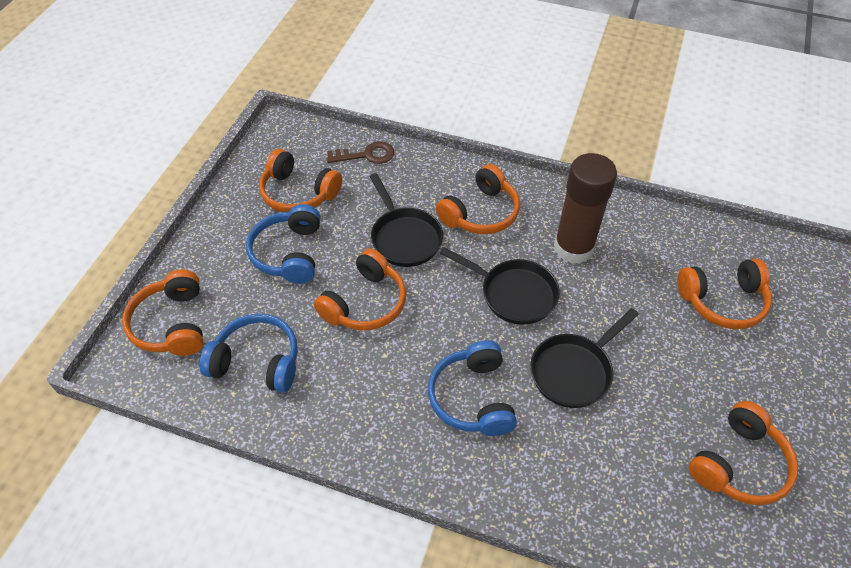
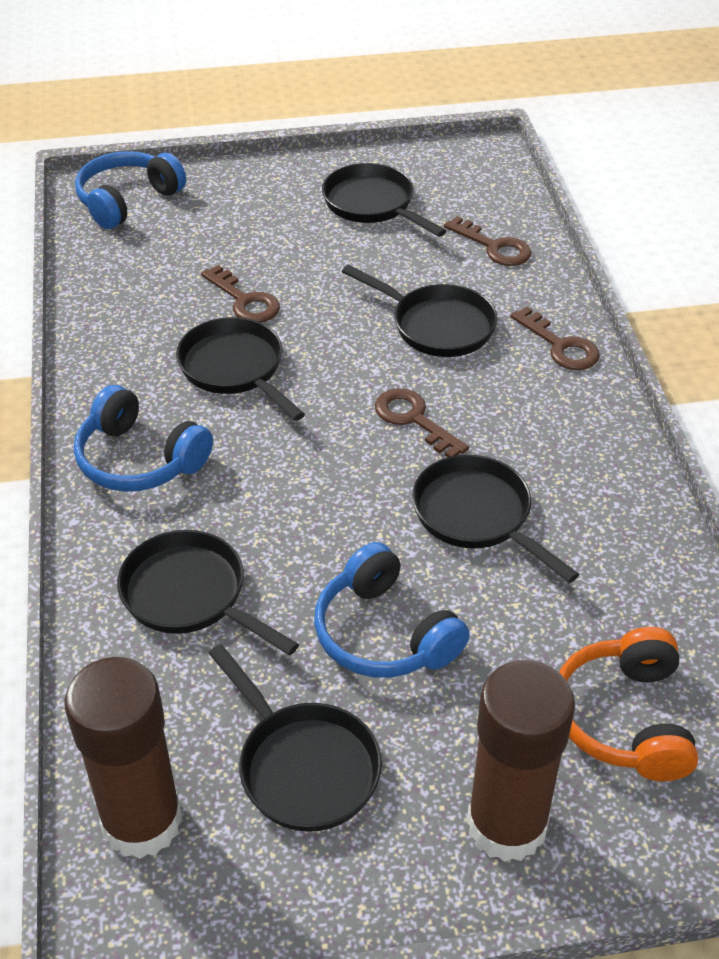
black pan: [369,173,443,267] [440,247,560,325] [530,308,639,408] = 3 -> [117,530,299,656] [176,317,305,421] [209,644,382,832] [322,163,446,237] [342,265,498,357] [412,455,579,583] = 6
brown glue stick: [554,153,617,264] = 1 -> [65,657,183,859] [467,660,575,862] = 2
brown key: [326,141,394,164] = 1 -> [201,265,280,322] [375,388,469,457] [444,216,532,266] [510,306,600,370] = 4
orange headphones: [122,269,203,356] [259,149,342,212] [314,249,406,330] [436,164,520,234] [677,259,772,329] [689,401,798,505] = 6 -> [559,627,698,781] = 1

